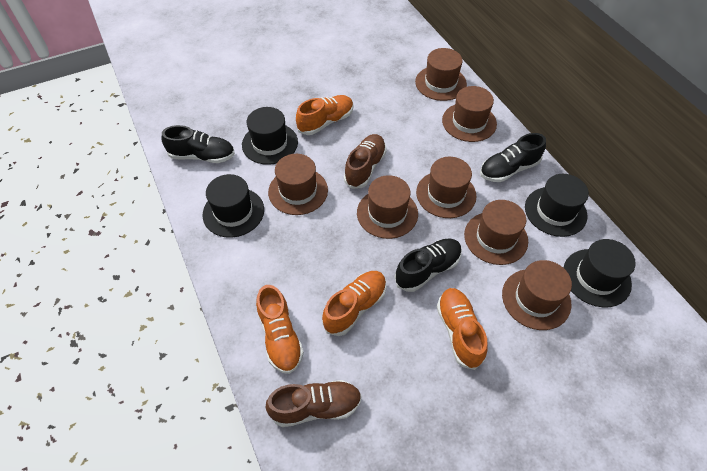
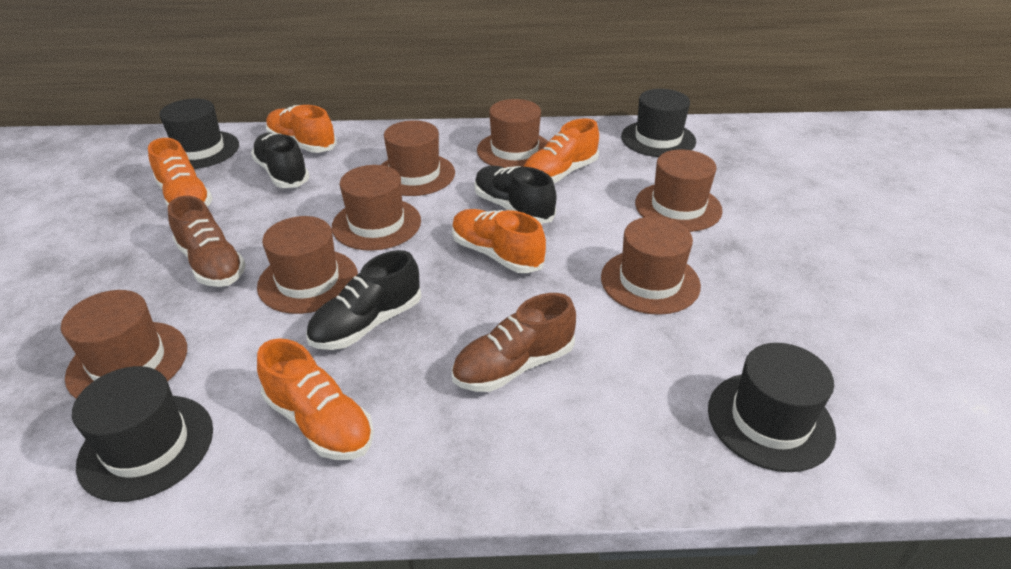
orange shoe: [256,285,304,374] [296,95,354,135] [322,271,386,336] [437,288,488,370] = 4 -> [148,138,213,207] [257,338,374,460] [266,105,337,153] [452,209,546,273] [523,118,599,183] = 5

